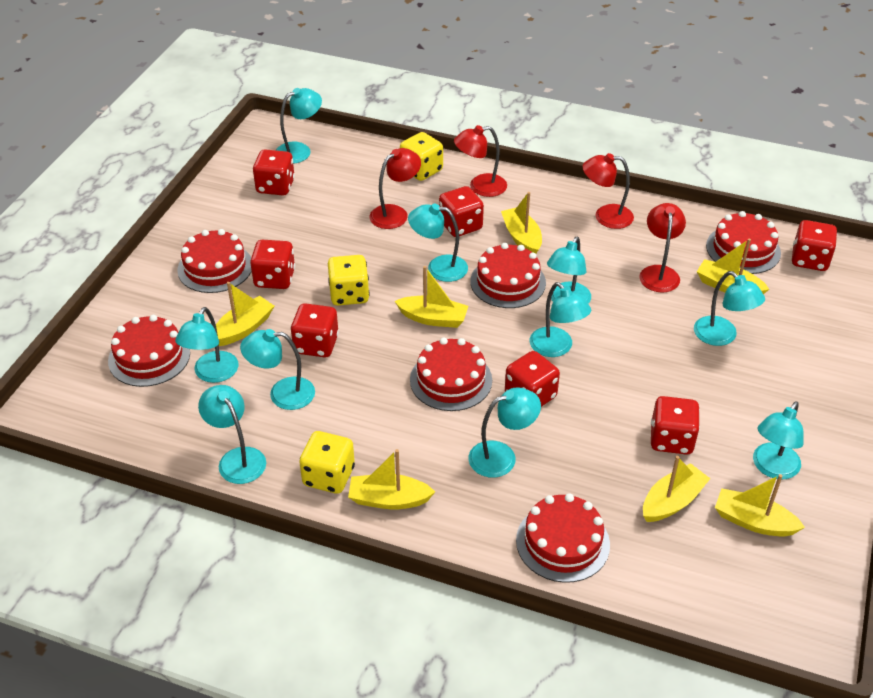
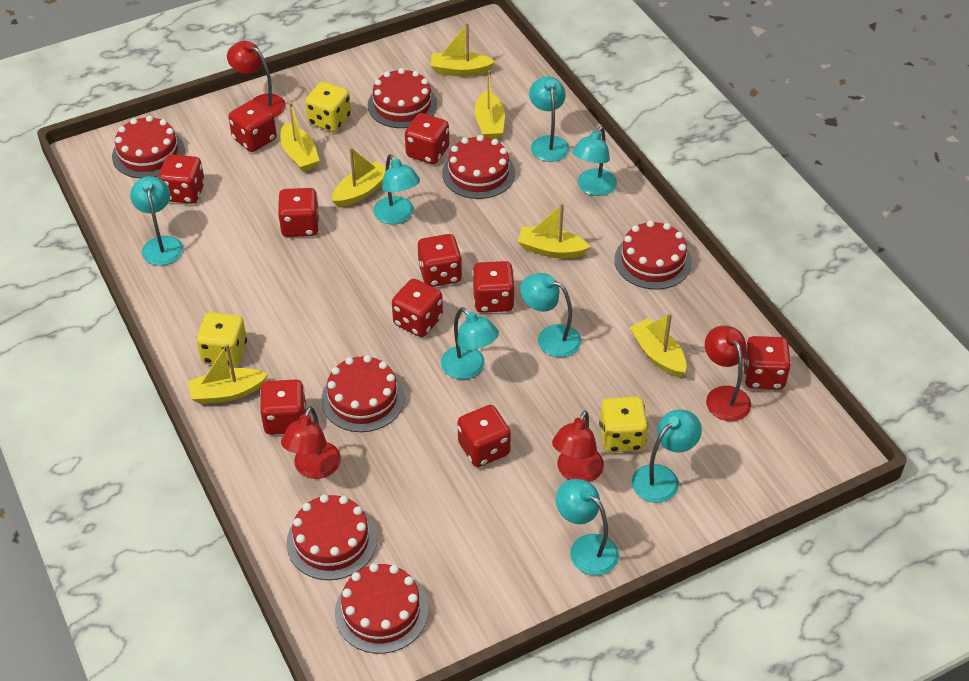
red cake: [108,315,190,387] [177,229,252,293] [410,338,492,411] [470,243,546,308] [516,493,610,583] [706,211,781,274] = 6 -> [112,116,185,178] [286,494,377,580] [321,355,405,432] [335,563,428,654] [368,68,437,128] [442,135,515,199] [614,220,692,289] = 7
red dice: [250,240,295,289] [253,149,295,195] [291,303,339,357] [439,186,484,237] [505,351,560,407] [651,396,700,455] [792,220,837,271] = 7 -> [158,154,205,204] [228,100,277,152] [260,379,306,435] [278,188,319,237] [392,279,443,337] [405,113,449,164] [418,234,462,287] [458,405,511,467] [472,261,515,313] [743,336,791,389] = 10
turquoise lamp: [175,307,238,383] [198,385,266,484] [240,329,315,410] [276,88,322,164] [408,203,468,282] [468,387,541,478] [530,282,591,357] [547,237,591,304] [694,271,765,346] [753,401,804,479] = 10 -> [130,176,183,266] [373,154,420,225] [441,307,499,379] [520,273,581,357] [529,77,569,162] [556,479,619,576] [572,126,617,196] [632,409,702,503] = 8

